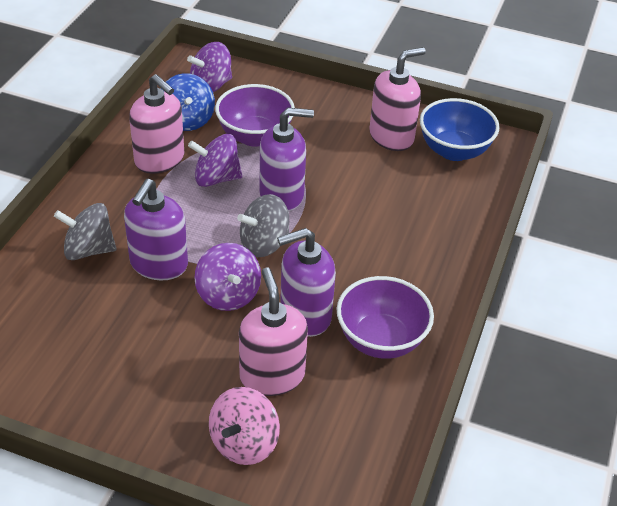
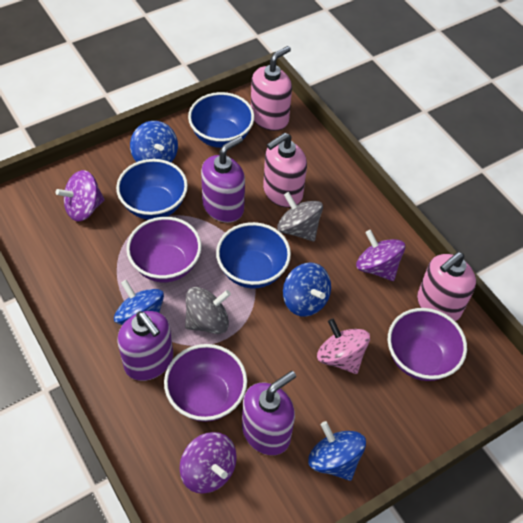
blue bowl: [420,98,500,161] = 1 -> [116,159,188,220] [188,92,254,148] [216,222,291,289] = 3
blue spinning top: [162,73,215,131] = 1 -> [114,280,164,325] [130,121,178,162] [283,262,331,317] [308,421,366,481] = 4
purple bowl: [215,84,295,147] [337,276,434,359] = 2 -> [126,217,201,282] [164,344,247,422] [388,308,467,381] = 3

